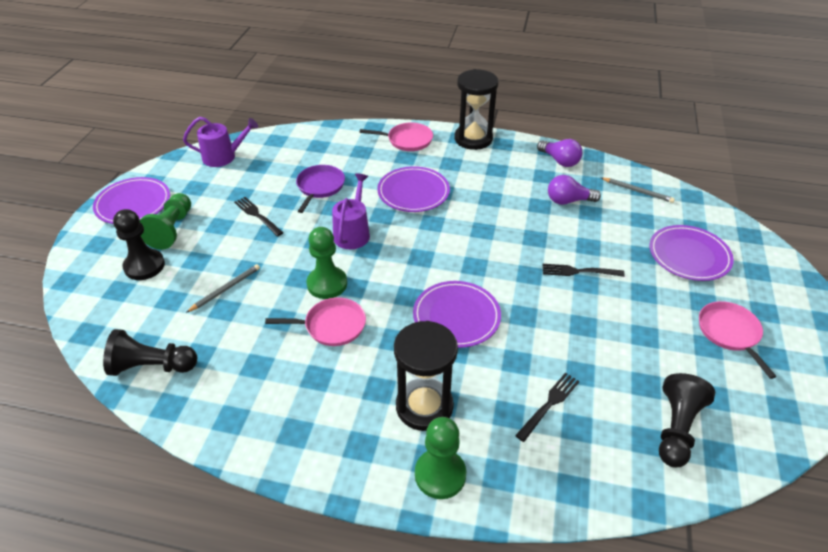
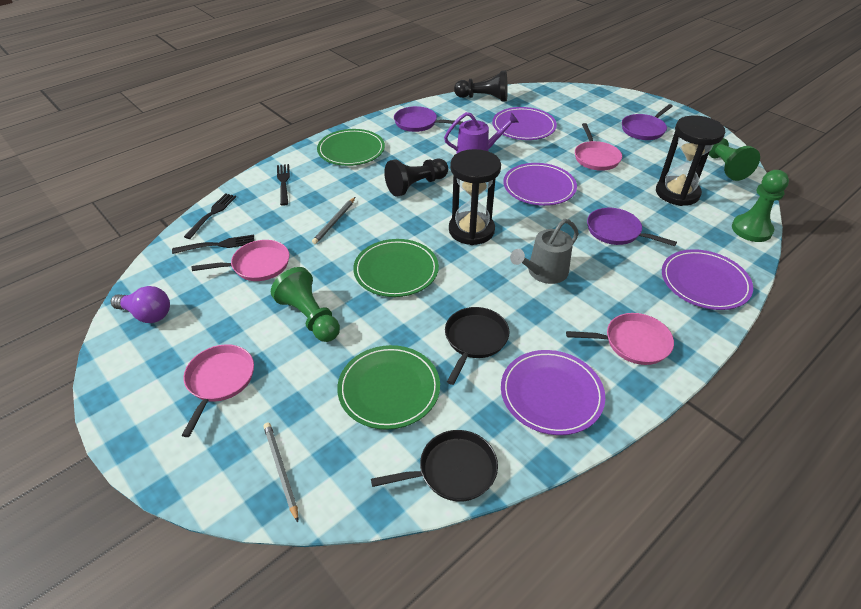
black pan: none = 0 -> [371,430,498,502] [445,307,510,385] = 2
black pawn: [103,329,197,376] [113,209,165,280] [659,373,715,467] = 3 -> [384,158,448,197] [454,70,508,102] = 2
green plate: none = 0 -> [317,129,385,166] [337,345,440,430] [353,239,439,297] = 3
grey watering can: none = 0 -> [510,219,579,284] = 1
pink pan: [265,297,366,346] [359,123,433,151] [699,301,776,379] = 3 -> [182,344,254,437] [192,240,289,281] [566,313,674,365] [575,123,622,171] = 4
purple light bulb: [537,139,582,167] [548,175,601,205] = 2 -> [111,286,170,323] = 1
purple pan: [296,165,345,213] = 1 -> [394,106,463,132] [587,208,677,246] [622,104,673,140] = 3
purple watering can: [183,117,258,167] [332,173,370,249] = 2 -> [444,112,519,154] = 1

